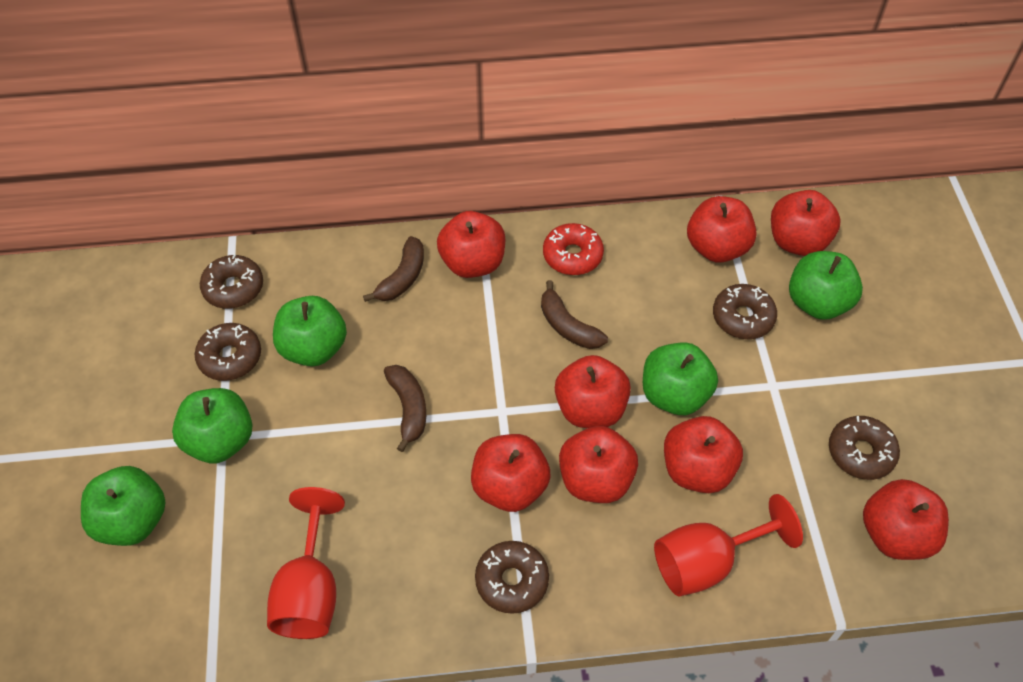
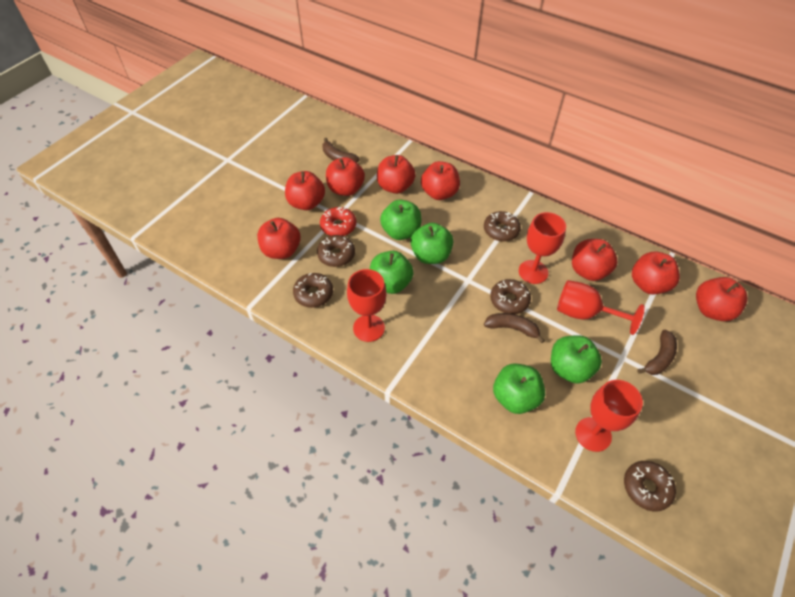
red goblet: [267,487,345,639] [654,494,803,596] = 2 -> [347,269,386,342] [519,212,566,284] [557,280,645,335] [575,380,643,452] = 4

